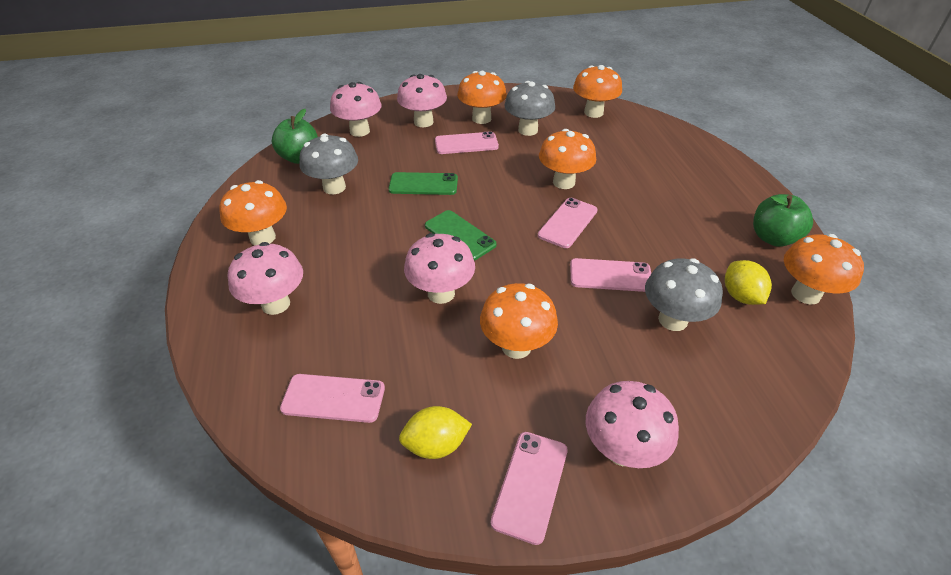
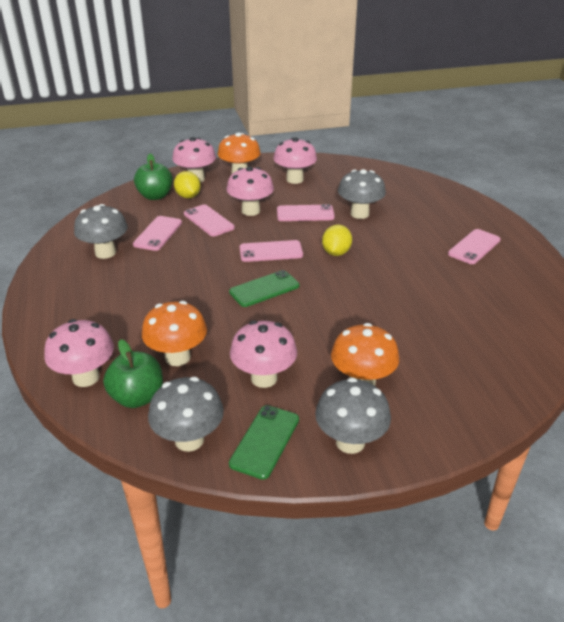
grey mushroom: [300,134,358,194] [505,81,555,136] [645,258,723,331] = 3 -> [74,204,128,259] [148,377,224,452] [315,378,391,454] [338,169,386,219] = 4
orange mushroom: [219,180,287,245] [457,71,507,124] [480,283,558,359] [539,129,596,189] [573,65,622,118] [784,234,864,305] = 6 -> [142,301,207,366] [218,132,261,174] [331,323,399,386] = 3

